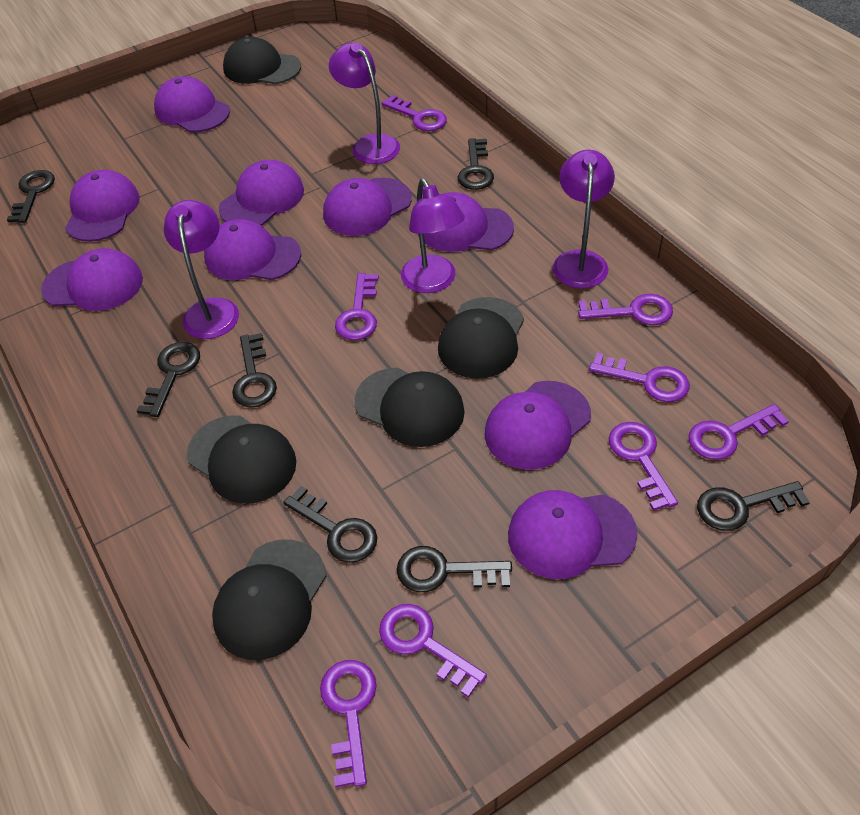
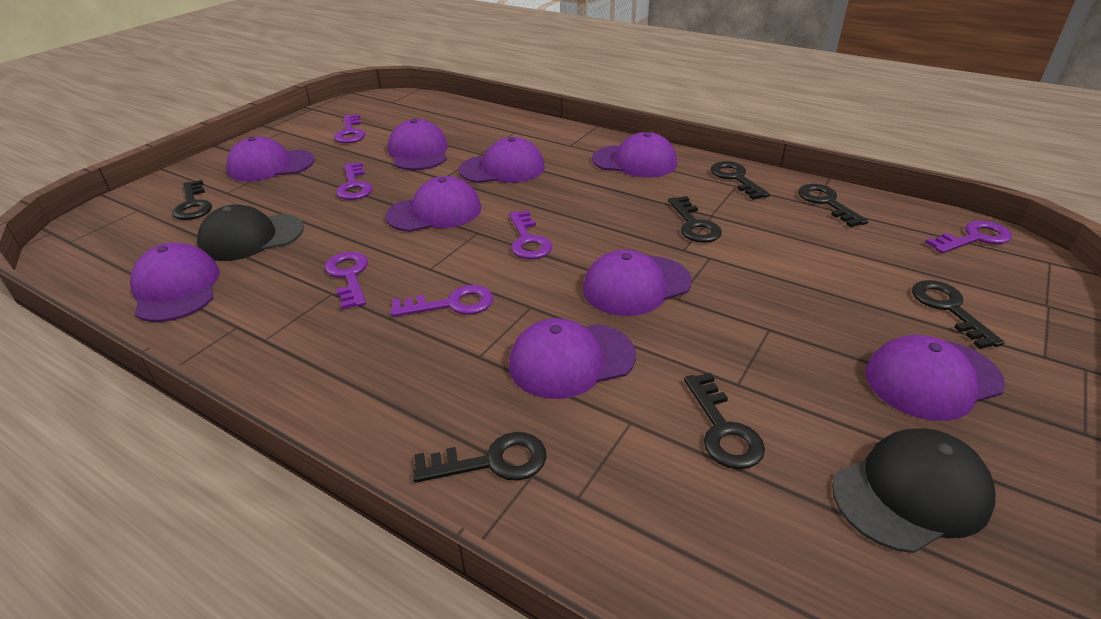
black cap: [187,416,296,504] [212,539,326,660] [223,37,301,84] [355,368,465,447] [438,297,524,379] = 5 -> [197,204,304,261] [832,428,995,553] = 2
purple key: [320,660,376,787] [335,273,378,340] [379,604,487,698] [382,95,447,131] [578,294,673,325] [589,353,689,402] [608,422,678,511] [688,404,789,460] = 8 -> [325,252,368,310] [334,114,365,143] [336,162,373,200] [390,285,493,317] [509,210,552,259] [925,220,1012,253] = 6
purple lamp: [164,200,239,339] [329,43,400,164] [401,178,465,293] [553,150,615,288] = 4 -> none = 0

